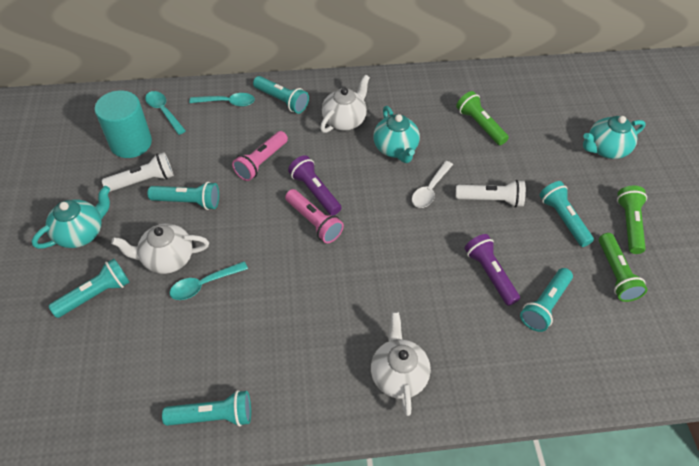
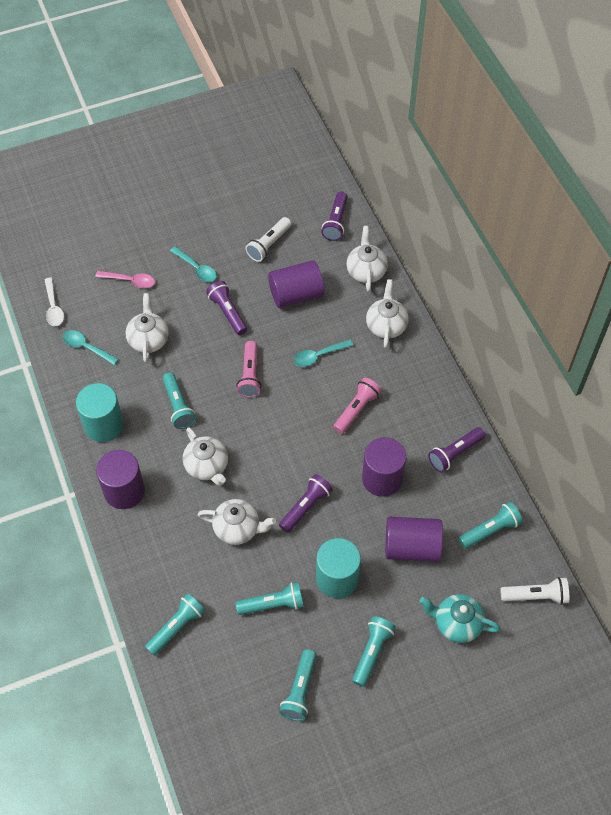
green flashlight: [456,91,509,145] [599,233,647,302] [617,186,647,254] = 3 -> none = 0
pink spoon: none = 0 -> [95,271,155,288] = 1
purple cylinder: none = 0 -> [96,450,145,509] [268,260,324,308] [362,437,406,497] [385,516,443,562] = 4
purple flashlight: [288,155,341,216] [464,234,520,306] = 2 -> [206,281,247,335] [279,474,333,533] [321,191,348,241] [428,427,486,472] = 4
turquoise cylinder: [95,90,152,158] = 1 -> [76,383,124,442] [316,538,361,598] = 2
turquoise teapot: [32,186,110,249] [373,106,420,163] [583,116,646,159] = 3 -> [420,594,501,643] = 1
white teapot: [111,224,209,274] [320,75,370,133] [371,312,431,416] = 3 -> [126,293,169,363] [183,427,228,486] [198,499,276,545] [346,226,388,292] [366,279,409,348] = 5

